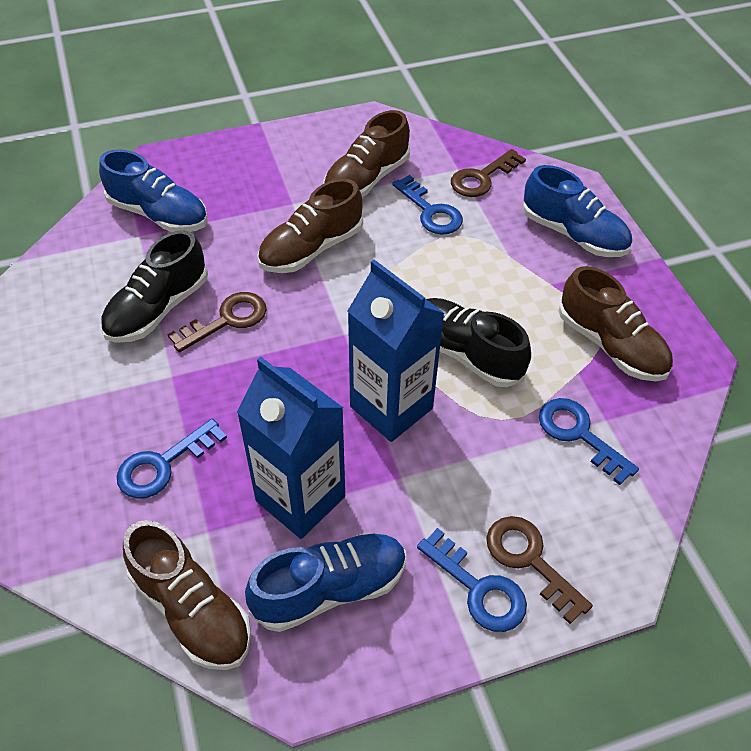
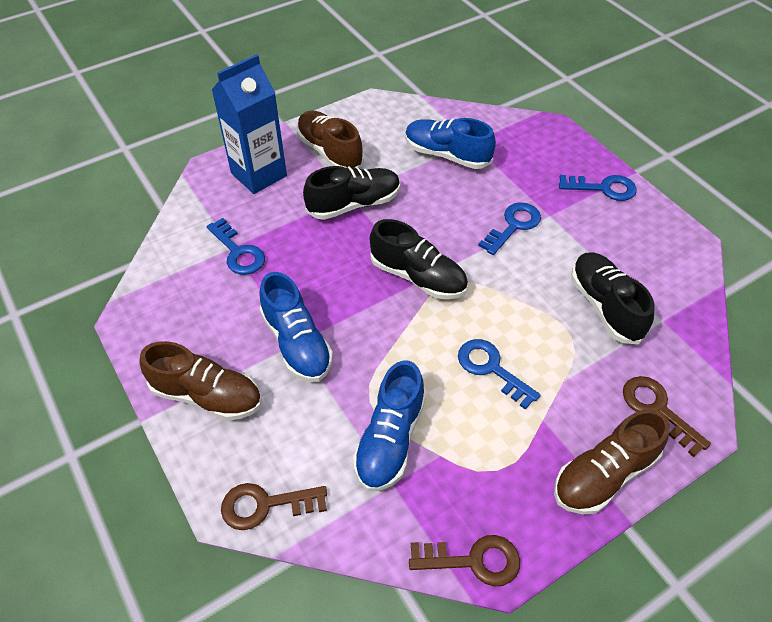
black shoe: [100,230,208,343] [426,298,531,387] = 2 -> [303,166,400,220] [370,219,468,299] [571,252,654,345] = 3
blue carton: [237,357,345,539] [348,260,445,442] = 2 -> [212,54,287,194] = 1
brown shoe: [123,520,251,670] [257,179,363,273] [323,110,410,198] [559,266,673,381] = 4 -> [139,341,262,420] [297,111,364,169] [554,409,670,514] = 3

